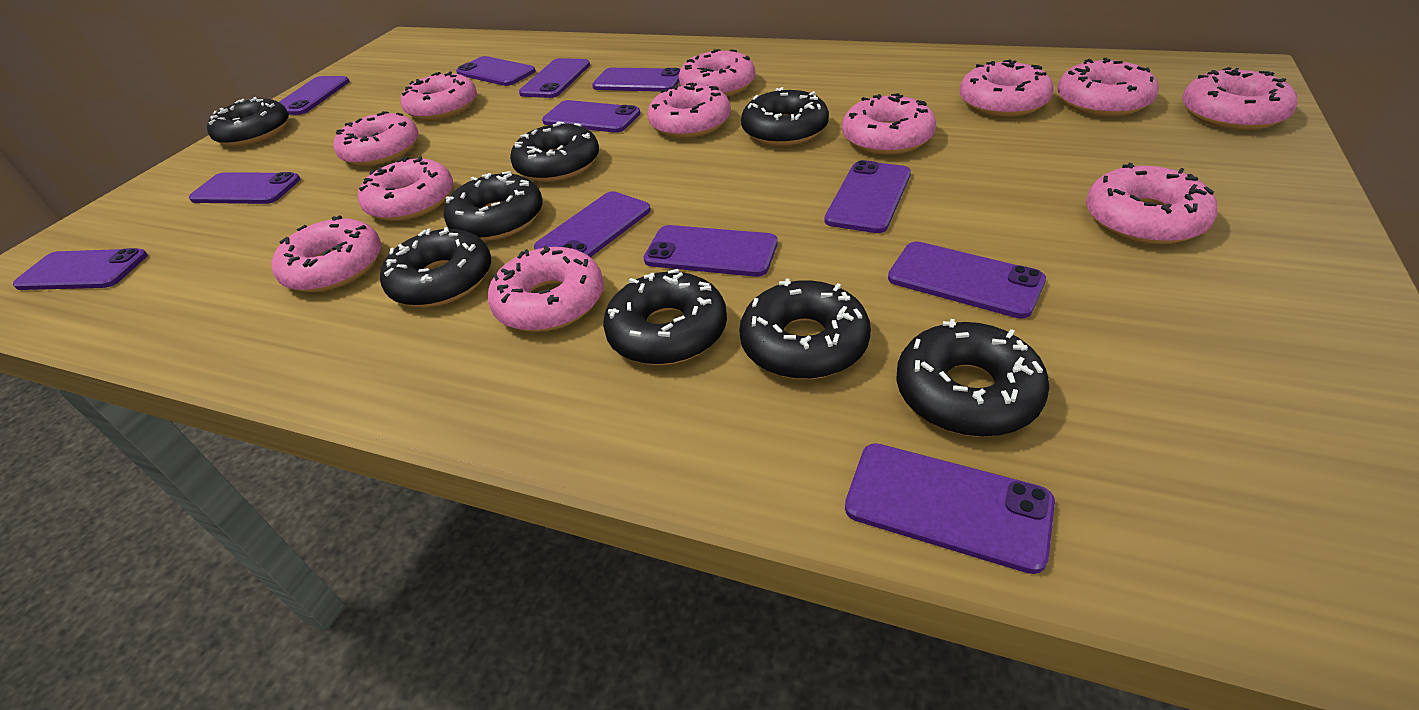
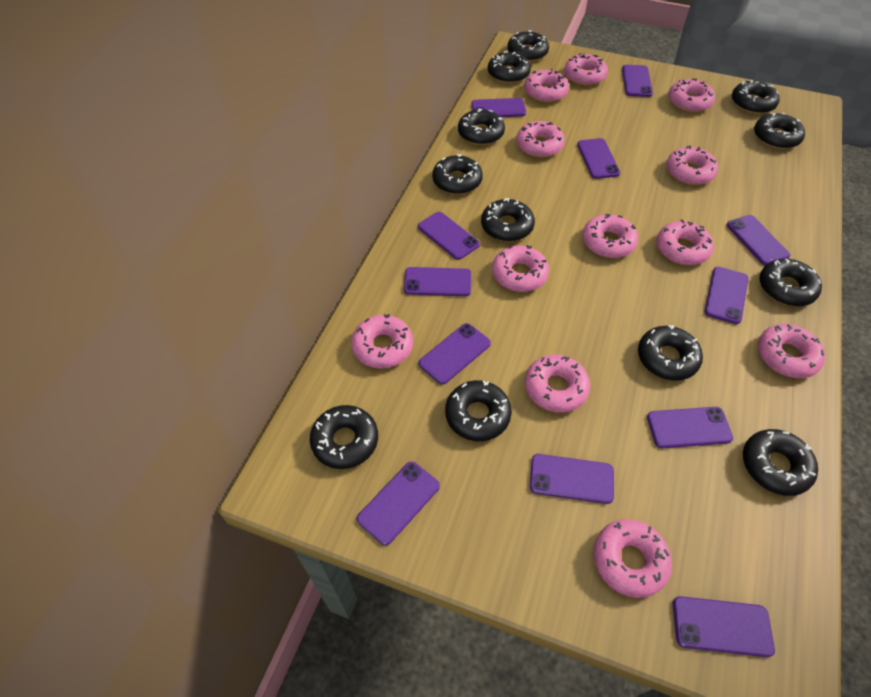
black donut: [207,97,289,146] [380,227,491,307] [444,171,543,241] [510,121,599,182] [603,269,727,365] [739,279,871,379] [741,87,829,146] [896,319,1050,437] = 8 -> [310,405,378,469] [432,154,483,194] [445,380,512,441] [458,109,505,145] [481,198,535,241] [488,51,531,83] [507,30,549,62] [638,325,703,381] [732,80,780,114] [743,429,818,496] [754,113,805,149] [759,259,822,306] = 12

